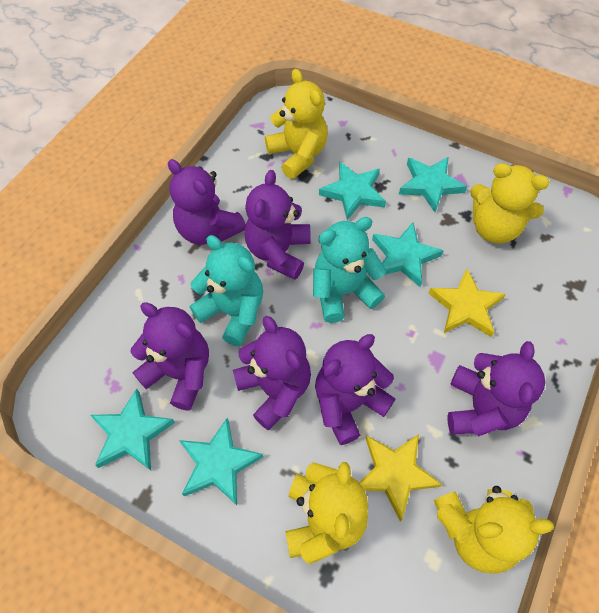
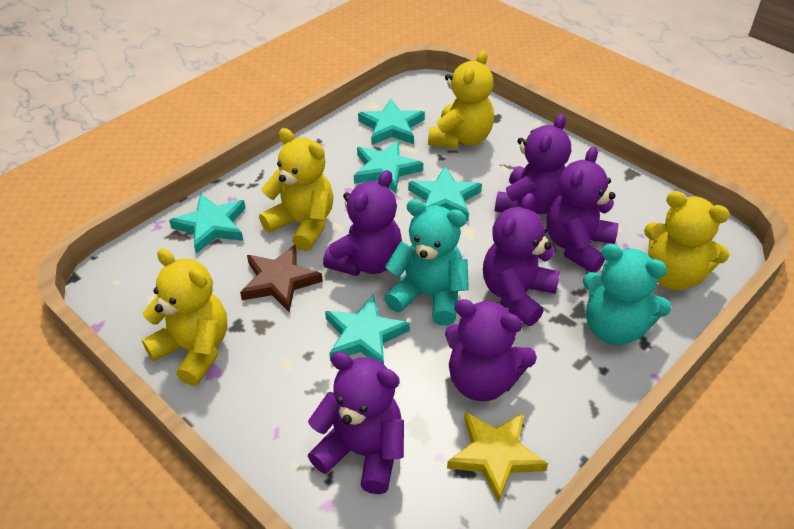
brown star: none = 0 -> [240,244,323,312] = 1
yellow star: [359,434,442,521] [428,269,506,337] = 2 -> [447,412,548,503] = 1

